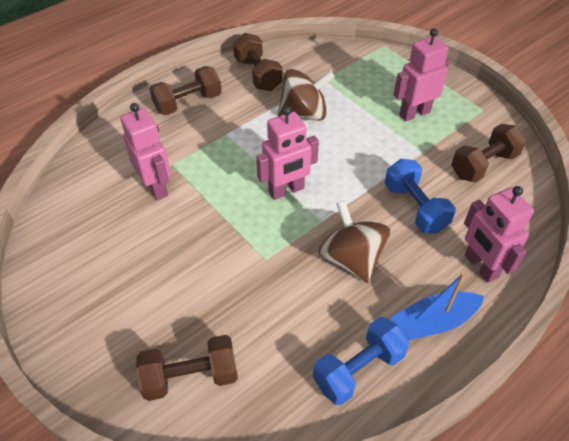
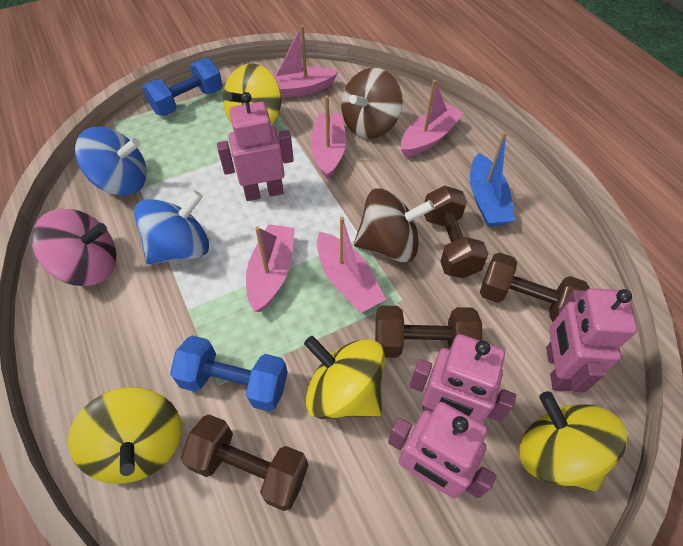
blue spinning top: none = 0 -> [75,127,147,196] [134,191,209,265] = 2
pink boat: none = 0 -> [246,224,295,312] [272,25,339,98] [311,96,346,180] [317,217,386,313] [401,80,464,157] = 5
pink spinning top: none = 0 -> [32,209,116,286] = 1
yellow spinning top: none = 0 -> [68,387,182,484] [223,64,281,125] [304,336,385,419] [519,391,627,491] = 4

